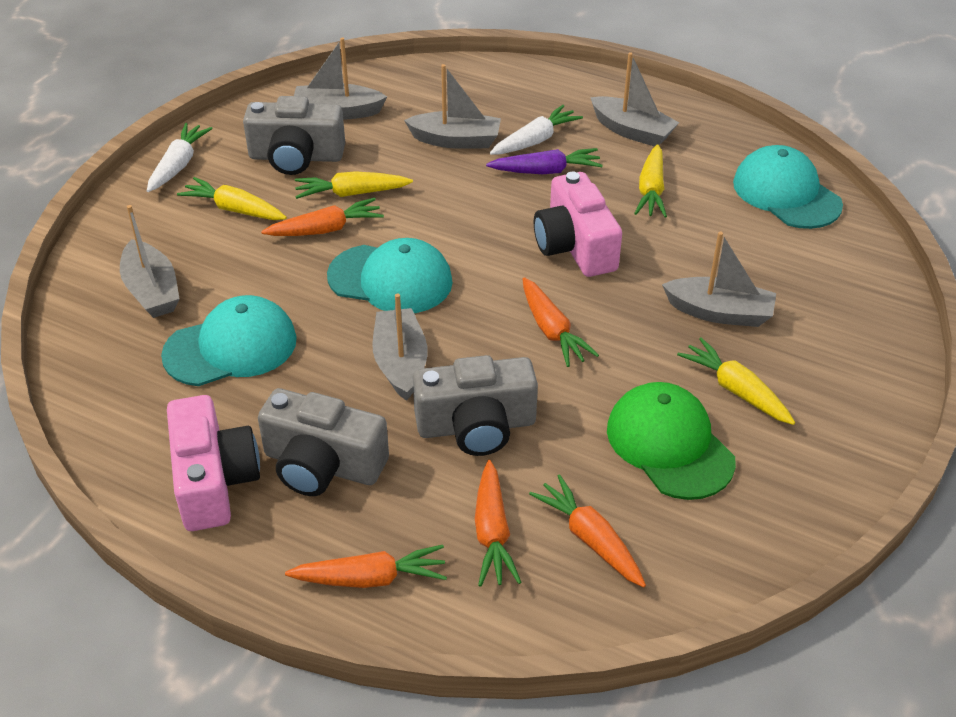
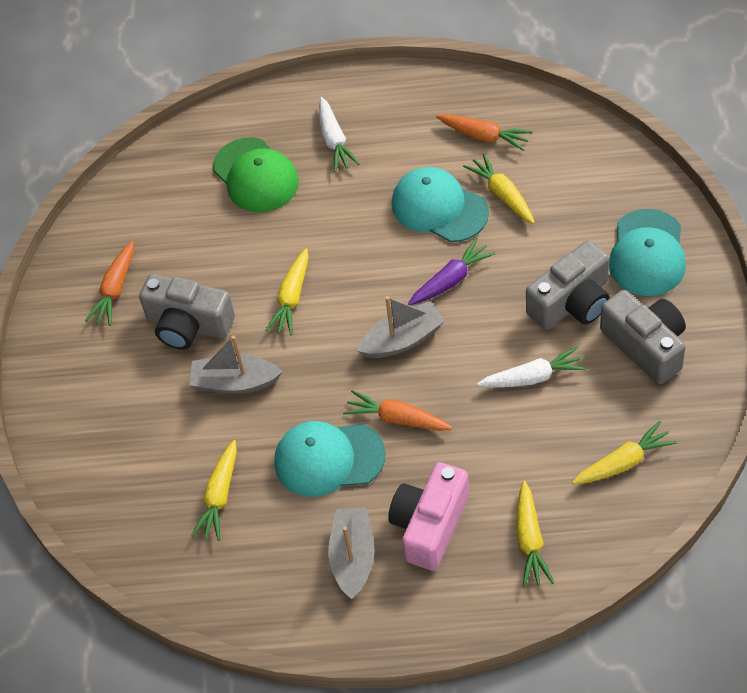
grey boat: [120,205,180,318] [294,37,387,119] [372,294,428,401] [404,64,501,149] [590,52,679,147] [662,232,776,327] = 6 -> [189,335,283,394] [328,508,375,599] [357,296,445,358] = 3
orange carrot: [261,198,384,236] [285,545,447,588] [475,460,522,587] [523,277,599,367] [529,474,646,587] = 5 -> [85,241,134,326] [343,390,452,431] [436,114,532,151] = 3
pink camera: [167,395,260,531] [534,172,622,277] = 2 -> [388,462,469,571] = 1
yellow carrot: [177,177,287,220] [295,171,413,199] [634,144,667,218] [677,338,795,425] = 4 -> [191,440,237,541] [265,248,309,335] [463,153,535,224] [516,481,554,587] [572,421,677,484] = 5

